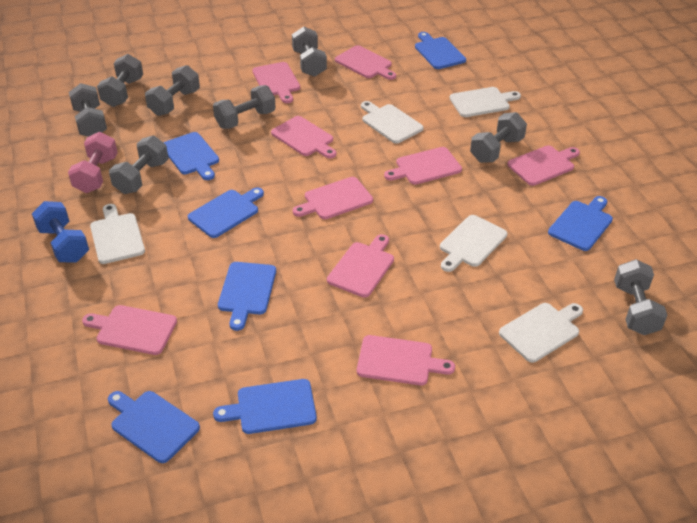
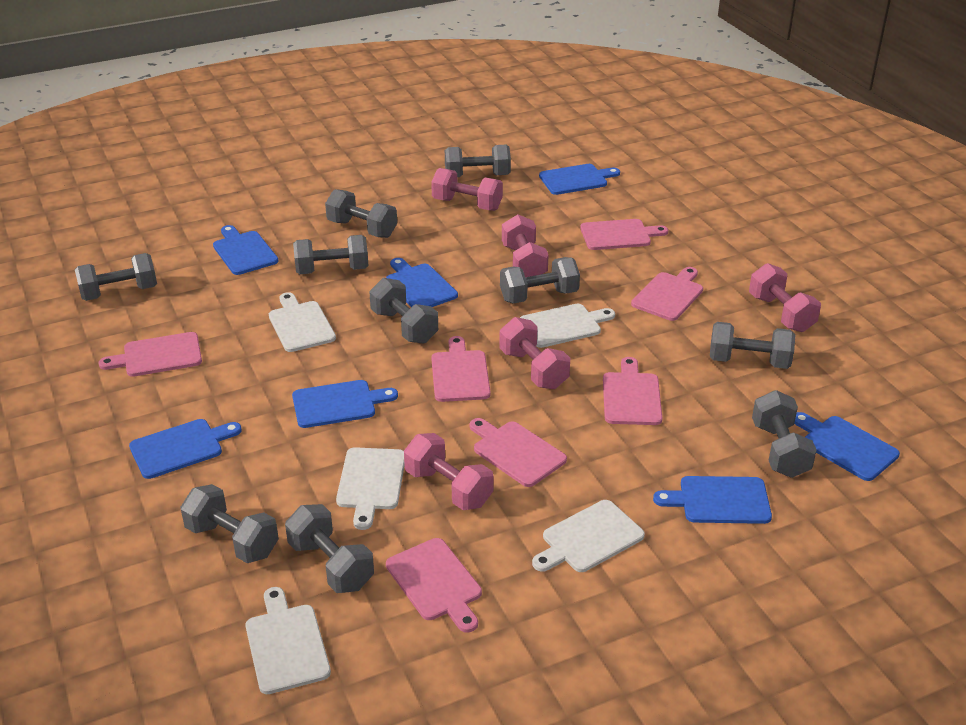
blue dumbbell: [32,201,89,262] = 1 -> none = 0
grey dumbbell: [69,83,107,137] [97,54,143,107] [109,136,169,194] [145,65,200,116] [213,85,276,129] [292,26,327,77] [470,112,527,163] [614,259,667,335] = 8 -> [75,253,157,301] [180,484,279,563] [285,504,374,593] [293,235,369,274] [325,189,397,238] [369,278,438,344] [445,145,511,177] [500,257,580,304] [710,322,795,369] [752,390,817,478] = 10
pink cutting board: [82,305,177,355] [252,62,300,103] [271,116,336,158] [293,177,373,219] [327,234,394,298] [335,45,396,80] [357,335,455,386] [384,147,462,185] [507,145,580,186] = 9 -> [98,332,202,377] [386,538,482,633] [431,336,491,402] [469,418,567,487] [580,219,668,250] [603,357,662,425] [631,267,703,321] = 7
pink dumbbell: [68,132,118,193] = 1 -> [404,433,494,510] [431,168,503,211] [499,317,570,389] [502,215,548,277] [749,263,821,332] = 5

